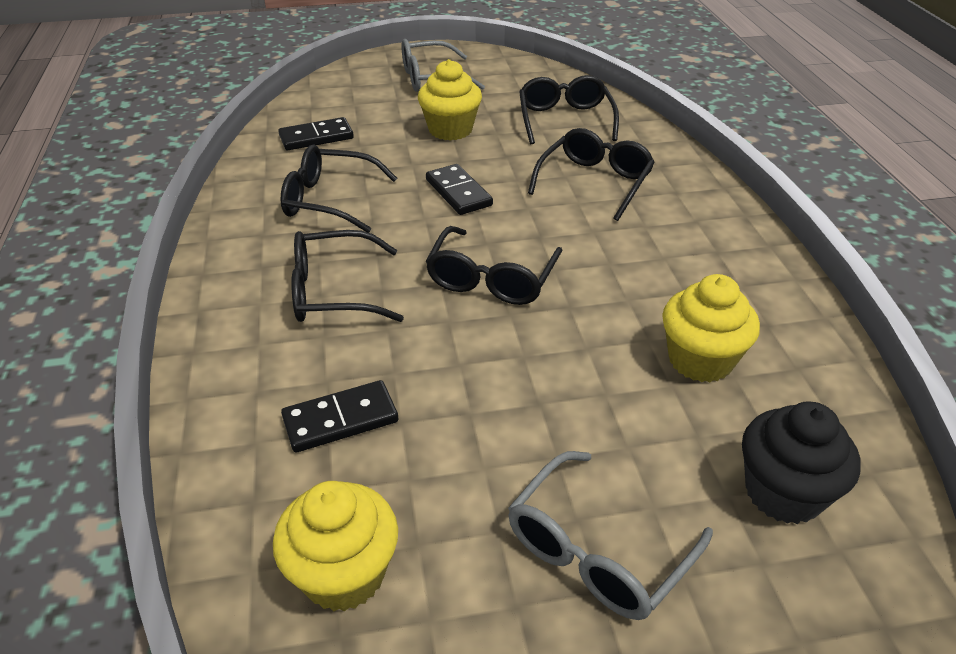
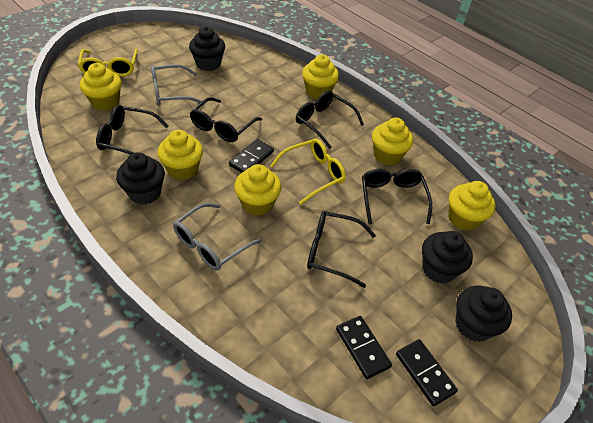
black cupcake: [742,401,861,524] = 1 -> [116,152,165,205] [189,27,225,71] [422,231,473,284] [455,286,512,342] = 4
yellow cupcake: [273,481,398,611] [418,59,482,141] [662,274,760,382] = 3 -> [80,63,121,111] [157,130,203,180] [234,164,281,216] [302,54,339,99] [372,118,413,165] [448,181,496,231] = 6
yellow glasses: none = 0 -> [78,49,138,77] [270,138,346,205] = 2

